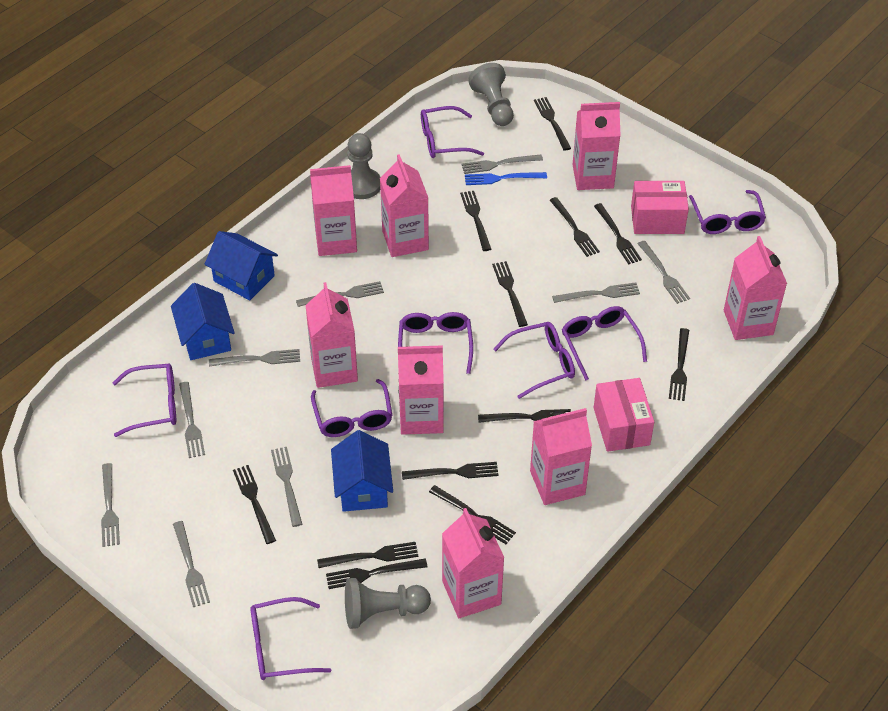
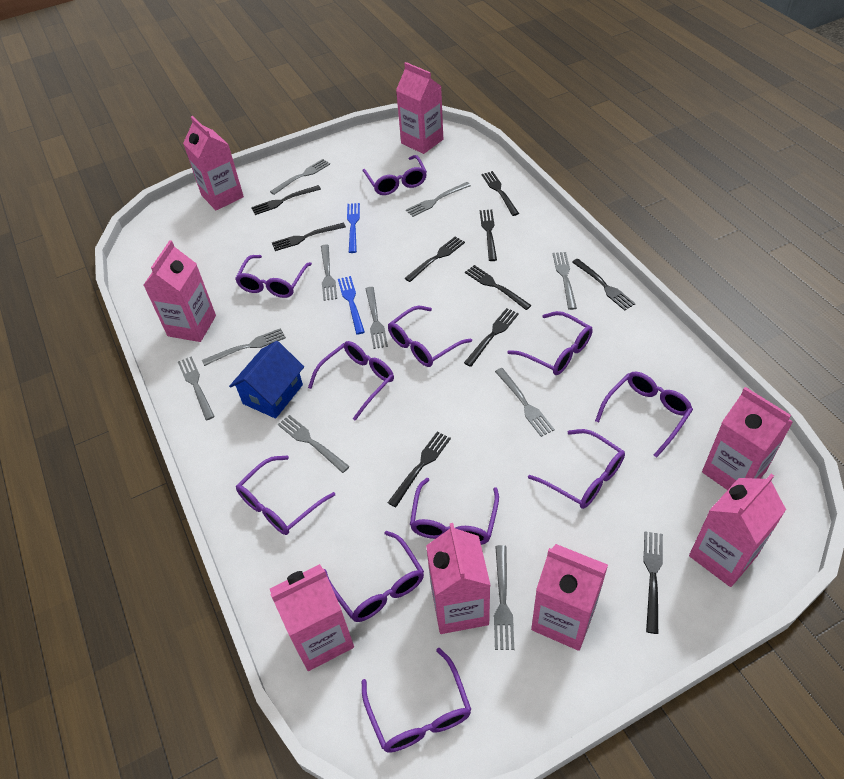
black fork: [233,465,276,544] [317,542,418,568] [326,558,427,589] [402,462,499,480] [429,485,516,544] [460,191,491,251] [478,409,571,423] [492,261,528,327] [534,97,571,151] [550,197,600,257] [594,203,642,264] [669,328,689,401] = 12 -> [251,185,321,215] [272,223,346,251] [388,431,451,507] [404,236,465,282] [464,308,519,367] [465,265,532,310] [480,210,497,261] [481,171,519,216] [572,259,636,311] [644,532,663,634] = 10
blue fork: [465,172,547,185] = 1 -> [338,276,365,334] [347,203,360,253] = 2
blue house: [171,283,235,360] [205,231,278,300] [331,430,393,512] = 3 -> [229,341,304,419] = 1
grey fork: [101,463,120,547] [173,521,210,607] [179,382,205,458] [209,349,300,367] [271,447,302,527] [296,281,384,307] [462,155,543,174] [552,282,640,303] [638,241,690,304] = 9 -> [178,356,215,420] [202,328,286,366] [270,159,330,195] [278,415,350,473] [321,244,337,301] [366,287,388,349] [406,182,471,217] [494,545,514,650] [495,368,555,437] [553,252,577,310] = 10
grey pawn: [345,578,431,629] [347,133,380,199] [468,63,514,126] = 3 -> none = 0
pink box: [594,378,654,452] [631,181,689,234] = 2 -> none = 0
purple glasses: [113,364,176,437] [250,597,331,680] [311,379,392,437] [398,312,473,374] [421,106,484,158] [493,322,575,399] [562,306,647,381] [689,190,766,234] = 8 -> [235,255,312,298] [236,455,335,535] [308,341,394,421] [324,531,424,622] [362,155,427,195] [362,648,471,753] [388,306,472,367] [410,478,499,545] [507,311,593,375] [528,429,625,509] [595,372,693,458] = 11

